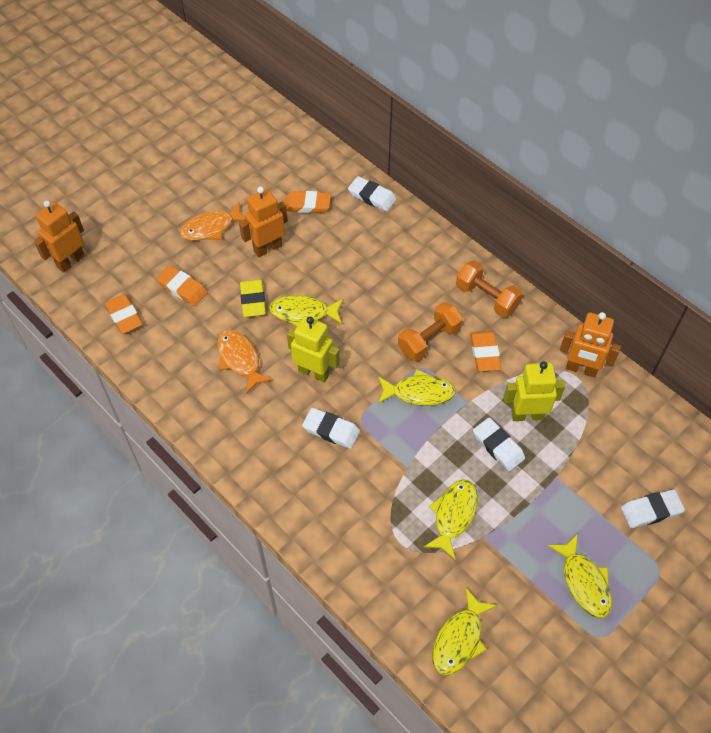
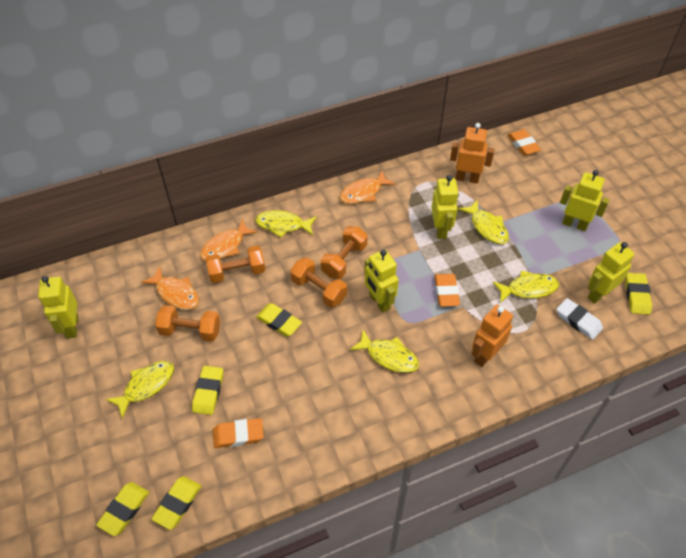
orange dumbbell: [398,302,463,361] [456,261,523,317] = 2 -> [155,305,220,342] [206,246,265,283] [290,257,347,308] [321,226,368,279] = 4
orange eraser: [105,294,143,334] [156,265,208,306] [285,191,331,213] [470,331,501,372] = 4 -> [213,418,264,448] [435,274,460,307] [508,129,541,156] = 3
orange fish: [180,202,245,241] [218,330,273,394] = 2 -> [141,266,199,310] [200,220,258,261] [340,171,396,204] = 3
orange robot: [34,200,85,273] [239,187,288,257] [560,312,621,377] = 3 -> [450,123,495,183] [471,305,513,367] = 2
white eraser: [302,408,360,449] [348,176,396,211] [473,418,525,471] [621,489,685,528] = 4 -> [556,298,603,340] = 1
yellow eraser: [240,279,266,317] = 1 -> [96,482,149,536] [152,476,201,530] [192,366,223,415] [256,303,302,337] [625,273,652,315] = 5
yellow robot: [287,316,340,383] [504,361,565,421] = 2 -> [38,276,78,339] [364,250,399,313] [431,175,459,239] [560,170,609,231] [587,242,635,304] = 5

